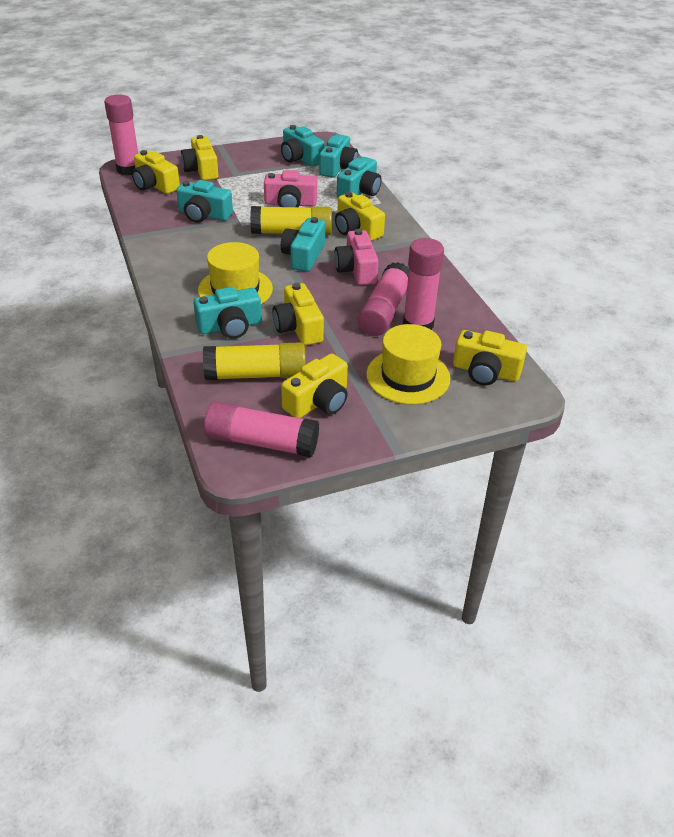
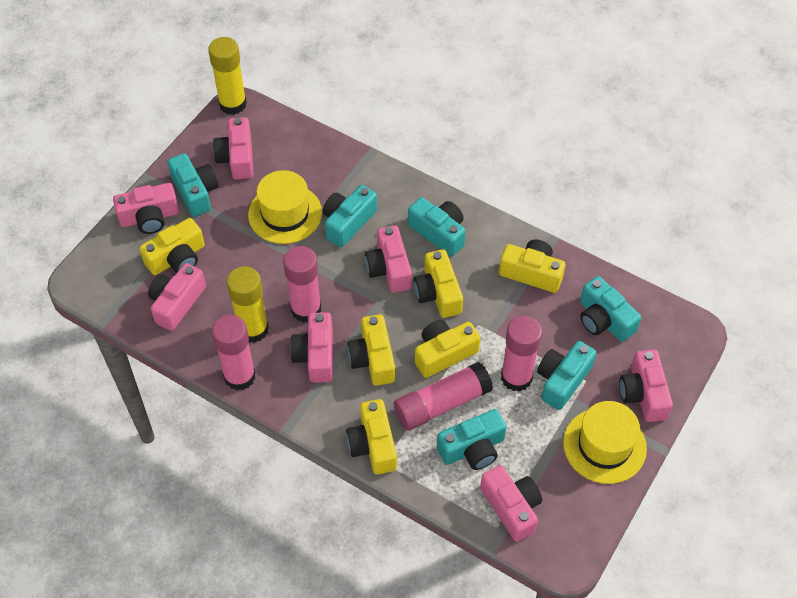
pink camera: [264,170,317,207] [334,229,379,285] = 2 -> [113,183,179,234] [148,263,206,331] [213,117,254,180] [290,312,333,383] [365,225,412,293] [480,465,542,542] [619,349,673,422] = 7

